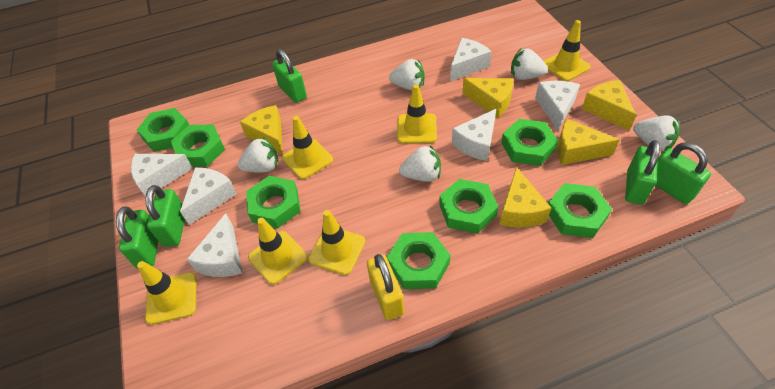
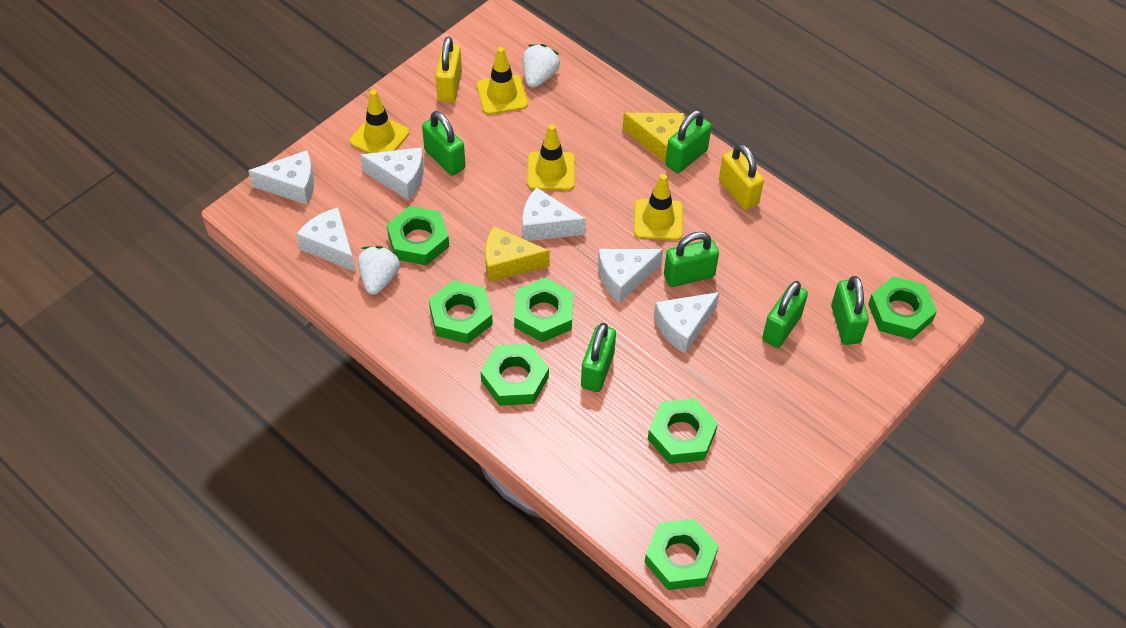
green padlock: [116,206,158,269] [145,185,185,247] [272,49,307,103] [625,140,660,205] [655,142,711,204] = 5 -> [422,111,465,176] [581,323,616,392] [664,232,719,287] [666,110,712,173] [762,281,808,348] [831,276,869,345] = 6
white strawberry: [238,137,278,172] [389,59,424,90] [399,145,441,182] [511,48,548,80] [633,115,680,151] = 5 -> [358,246,400,295] [523,44,560,88] = 2
yellow cheese: [240,105,283,155] [462,78,513,118] [499,167,551,228] [557,119,619,165] [582,80,636,131] = 5 -> [485,226,550,282] [623,113,684,163] = 2
yellow padlock: [367,254,404,320] = 1 -> [435,36,462,103] [719,144,764,210] = 2
yellow traffic cone: [137,261,196,325] [248,218,308,285] [282,116,333,179] [308,210,365,275] [397,84,437,143] [544,20,591,81] = 6 -> [350,90,409,154] [477,47,528,115] [527,124,575,190] [634,174,683,241] = 4

